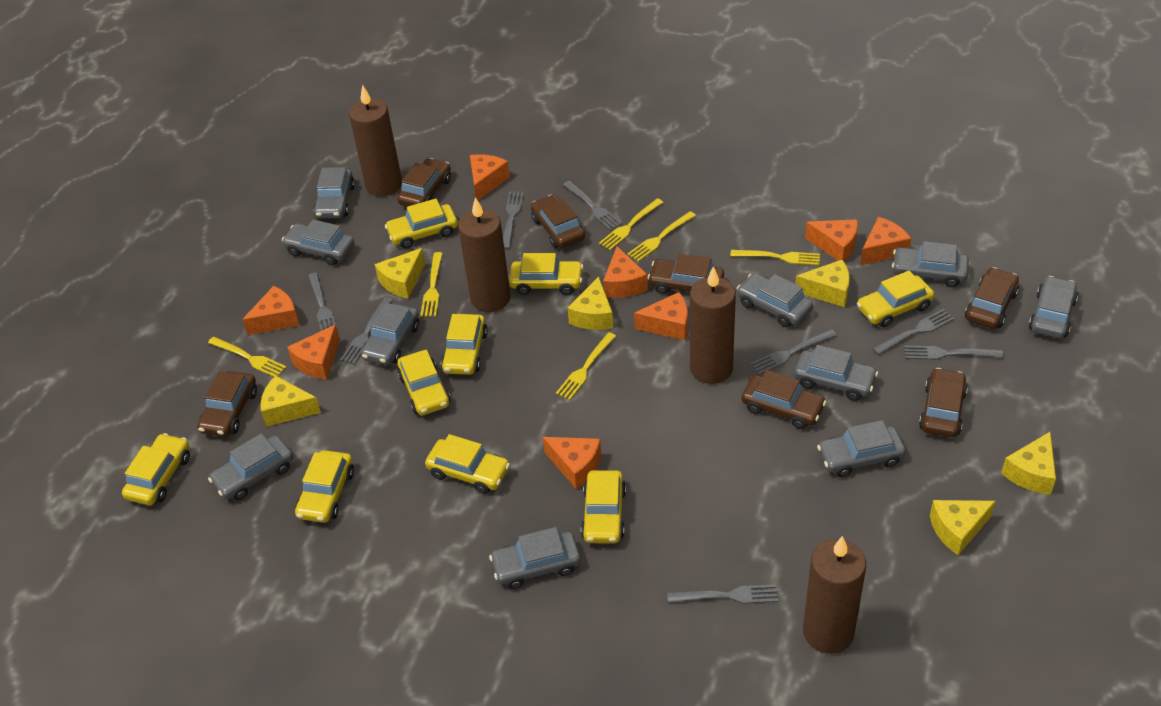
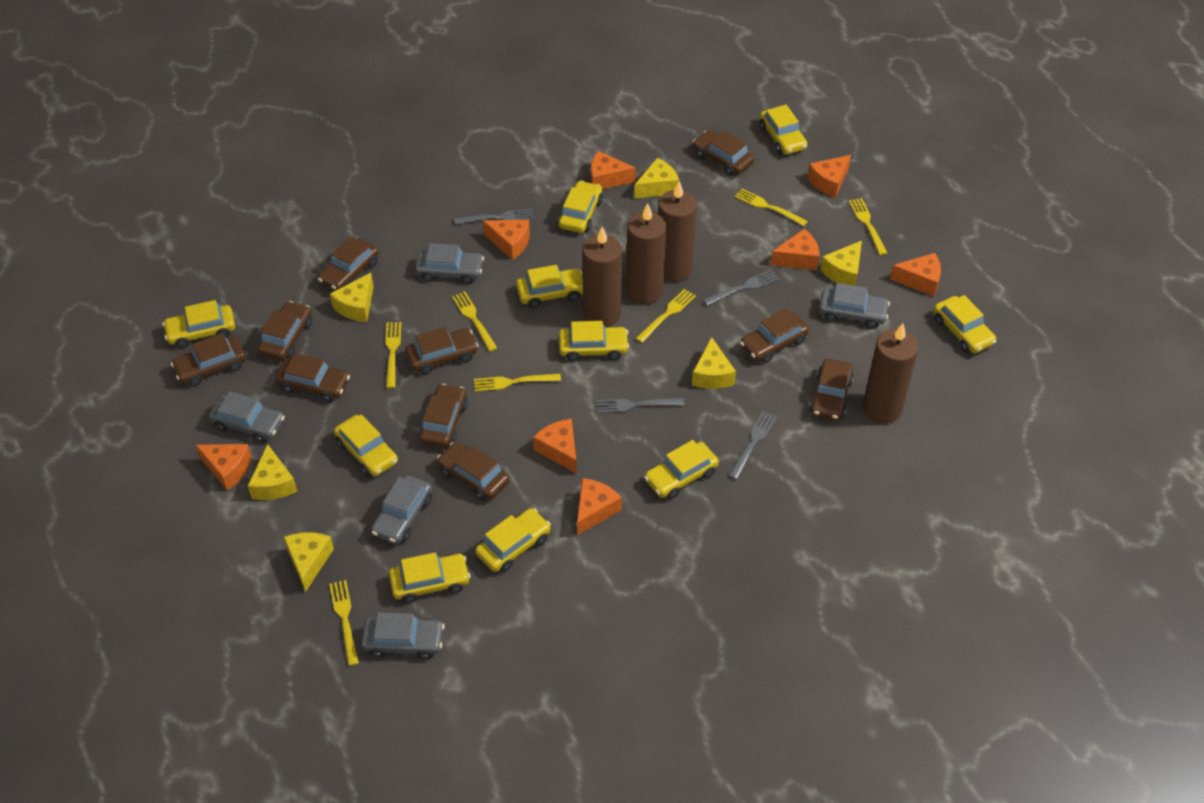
brown car: [197,371,257,437] [397,158,451,207] [531,195,585,248] [648,254,724,294] [742,370,826,429] [919,368,968,437] [965,267,1019,329] = 7 -> [171,333,246,387] [258,301,312,360] [275,353,350,403] [318,237,379,291] [405,327,478,374] [419,384,468,448] [437,442,510,501] [693,130,754,176] [740,309,809,363] [809,359,854,421] = 10
grey car: [208,433,293,501] [282,220,355,265] [313,167,355,219] [361,303,419,365] [489,527,581,589] [737,273,813,327] [794,345,878,401] [817,420,906,477] [892,241,969,287] [1029,276,1078,339] = 10 -> [209,391,285,443] [361,612,445,660] [371,475,432,544] [415,243,484,284] [819,283,890,328] = 5
grey fork: [308,273,338,331] [340,297,393,365] [503,191,524,249] [563,181,622,230] [667,584,778,604] [750,329,837,375] [872,309,955,355] [904,345,1003,360] = 8 -> [455,208,534,224] [596,398,684,413] [703,269,779,306] [729,411,777,480] = 4
yellow car: [122,433,190,505] [295,450,354,523] [385,199,458,249] [397,350,451,416] [425,434,510,494] [441,314,488,375] [509,253,583,295] [581,470,626,543] [857,270,935,327] = 9 -> [162,300,235,348] [334,414,398,476] [389,552,470,603] [475,508,551,572] [516,265,583,308] [558,180,603,233] [559,321,629,362] [644,440,719,499] [760,105,808,155] [934,295,996,353] = 10
yellow fork: [208,337,286,377] [420,252,443,317] [556,332,616,400] [599,198,664,250] [627,211,696,262] [730,250,820,265] = 6 -> [329,580,359,666] [385,322,401,389] [452,291,497,351] [474,374,561,392] [636,289,696,343] [734,188,808,226] [849,198,887,255] = 7

